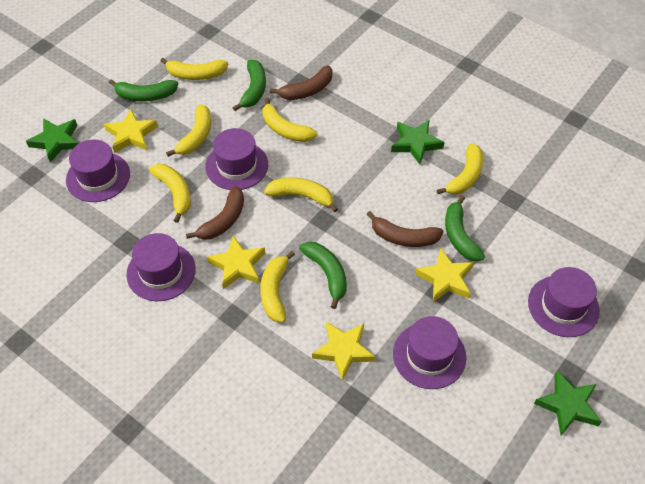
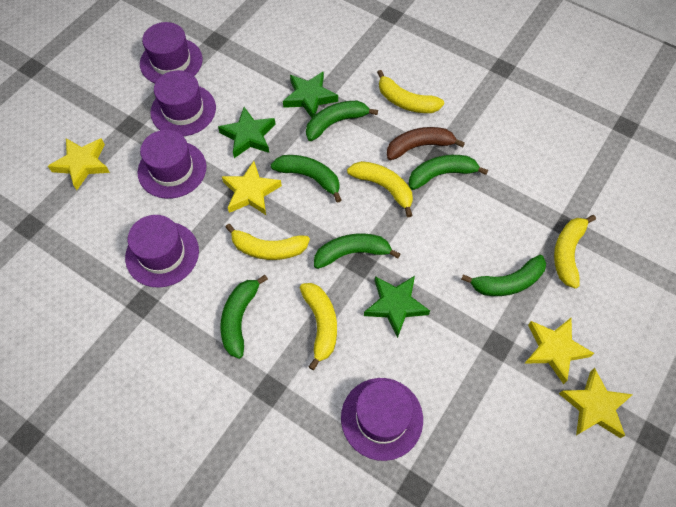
brown banana: [186,186,244,240] [270,66,333,100] [367,211,444,247] = 3 -> [387,127,465,160] = 1
green banana: [109,79,178,101] [233,60,266,111] [299,242,347,309] [445,195,485,261] = 4 -> [220,275,268,359] [271,155,342,203] [306,101,378,141] [314,233,400,269] [409,155,488,190] [461,255,546,296] = 6
yellow banana: [149,164,191,223] [161,58,228,80] [166,104,211,157] [260,251,295,323] [263,98,317,142] [264,178,338,212] [437,143,483,195] = 7 -> [225,224,310,260] [300,283,337,370] [347,161,413,217] [377,70,444,113] [554,215,596,289] = 5

